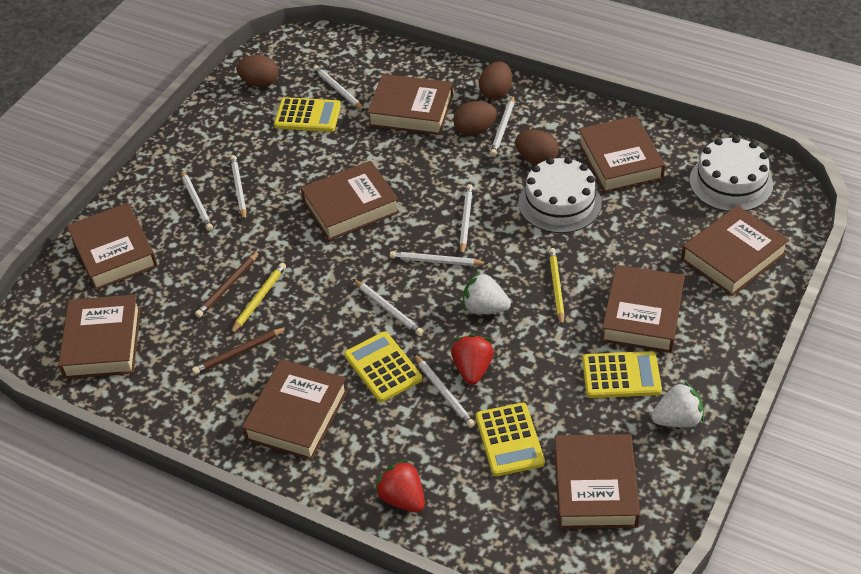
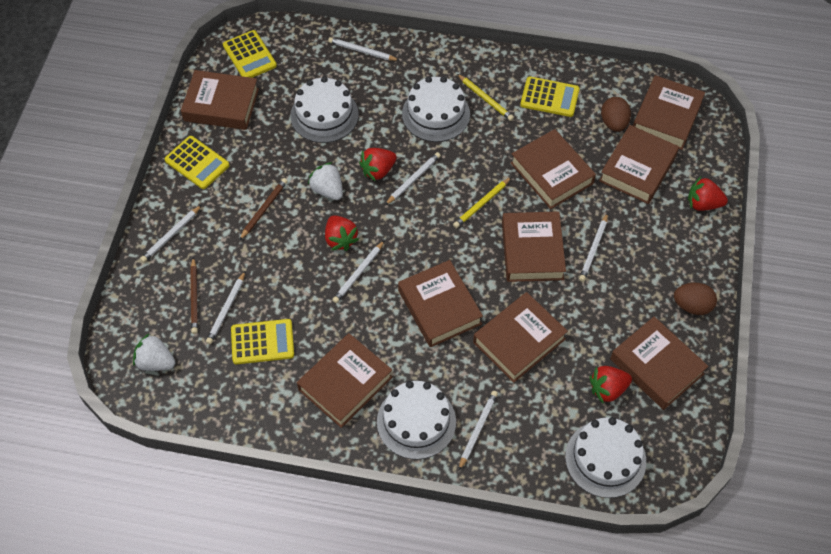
brown egg: [236,55,278,87] [453,101,497,136] [479,61,512,100] [515,130,559,165] = 4 -> [601,97,631,132] [674,283,717,315] = 2
red strawberry: [375,459,425,513] [451,334,494,385] = 2 -> [325,215,359,251] [359,148,397,181] [589,366,632,403] [688,177,728,211] = 4
white cake: [519,157,602,233] [689,136,773,212] = 2 -> [290,76,359,143] [377,381,456,460] [402,76,470,142] [565,417,646,498] = 4
white pencil: [181,169,213,231] [230,155,247,220] [313,65,365,111] [353,279,424,336] [390,251,488,266] [414,354,475,428] [459,184,473,255] [490,95,514,156] = 8 -> [140,205,202,262] [206,271,245,344] [328,37,400,61] [332,240,385,303] [385,152,441,205] [459,391,498,470] [579,213,608,282] = 7

